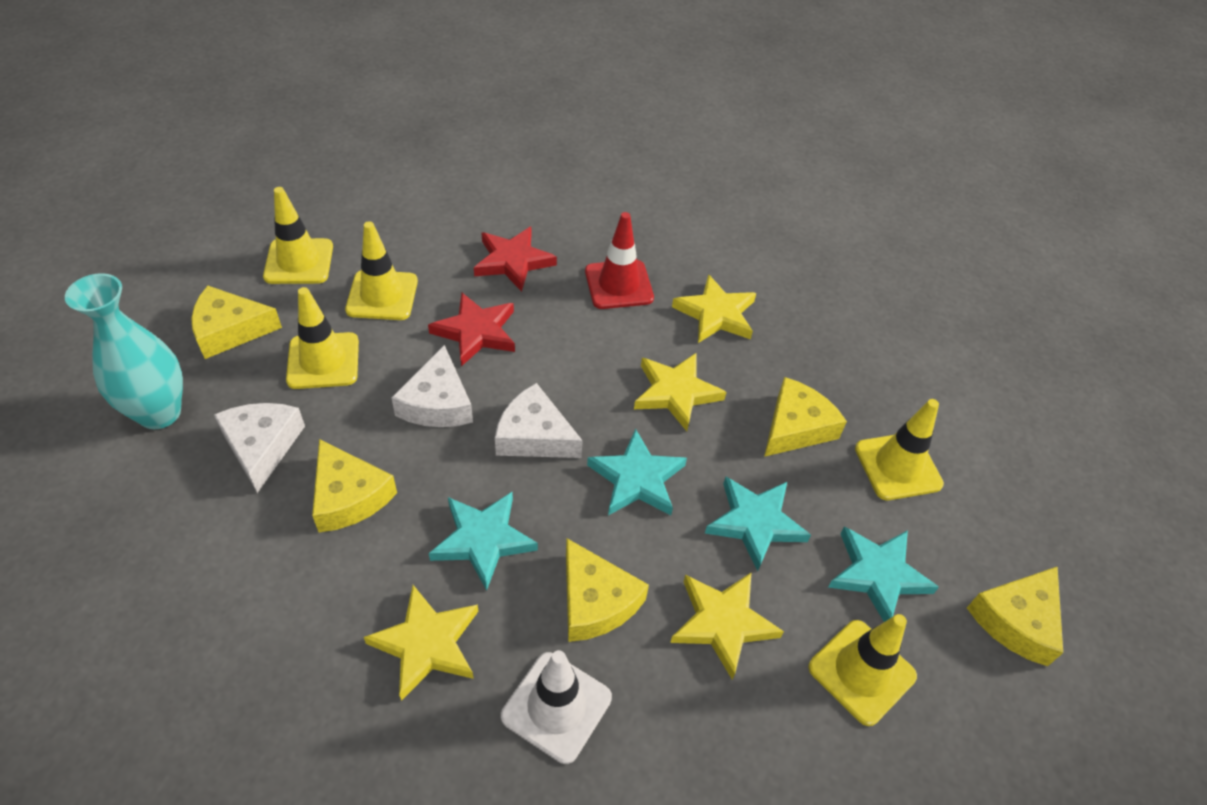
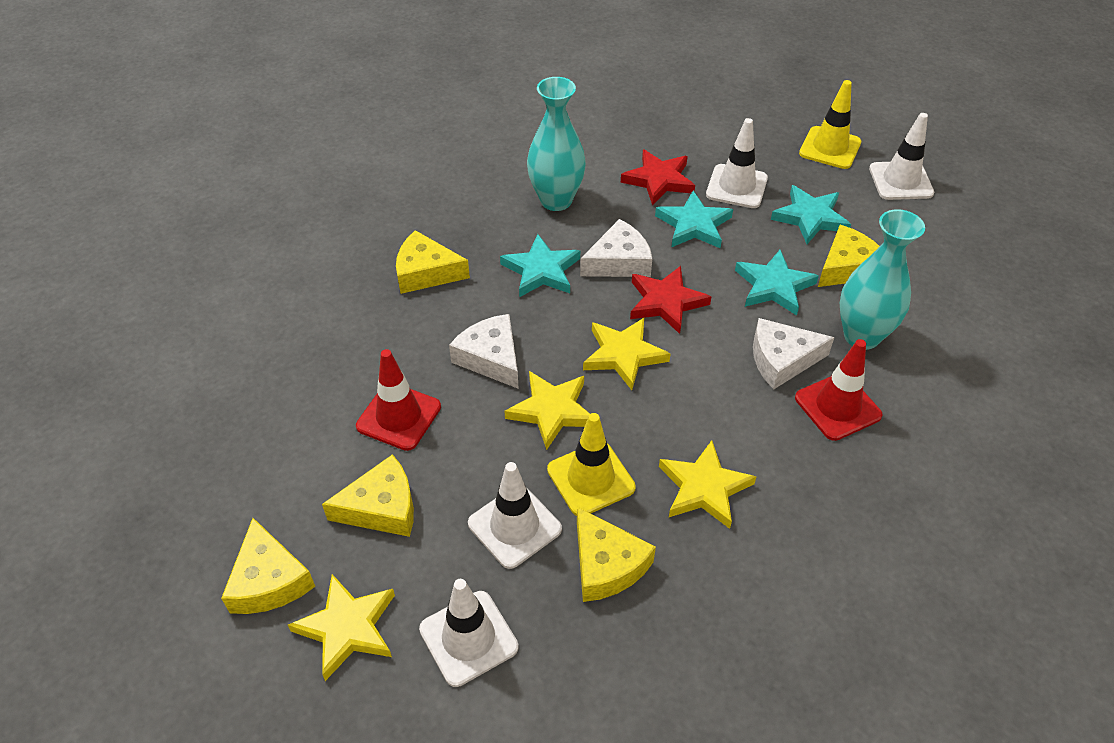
red traffic cone: [585,212,654,309] = 1 -> [356,349,441,451] [795,339,883,441] = 2
turquoise vase: [65,273,183,429] = 1 -> [527,77,586,211] [840,209,925,350] = 2
white traffic cone: [501,650,612,764] = 1 -> [419,579,519,687] [468,462,562,569] [706,118,768,208] [869,113,934,200] = 4
yellow traffic cone: [263,187,333,284] [286,287,359,389] [345,221,418,320] [808,614,917,726] [855,399,944,500] = 5 -> [547,413,636,516] [799,80,861,169] = 2

